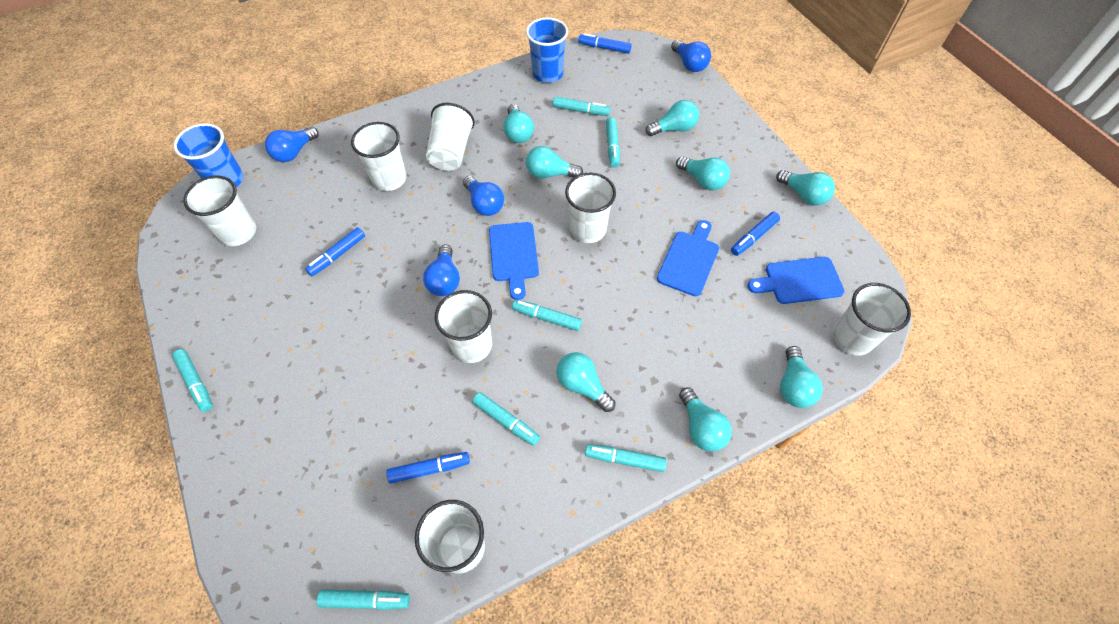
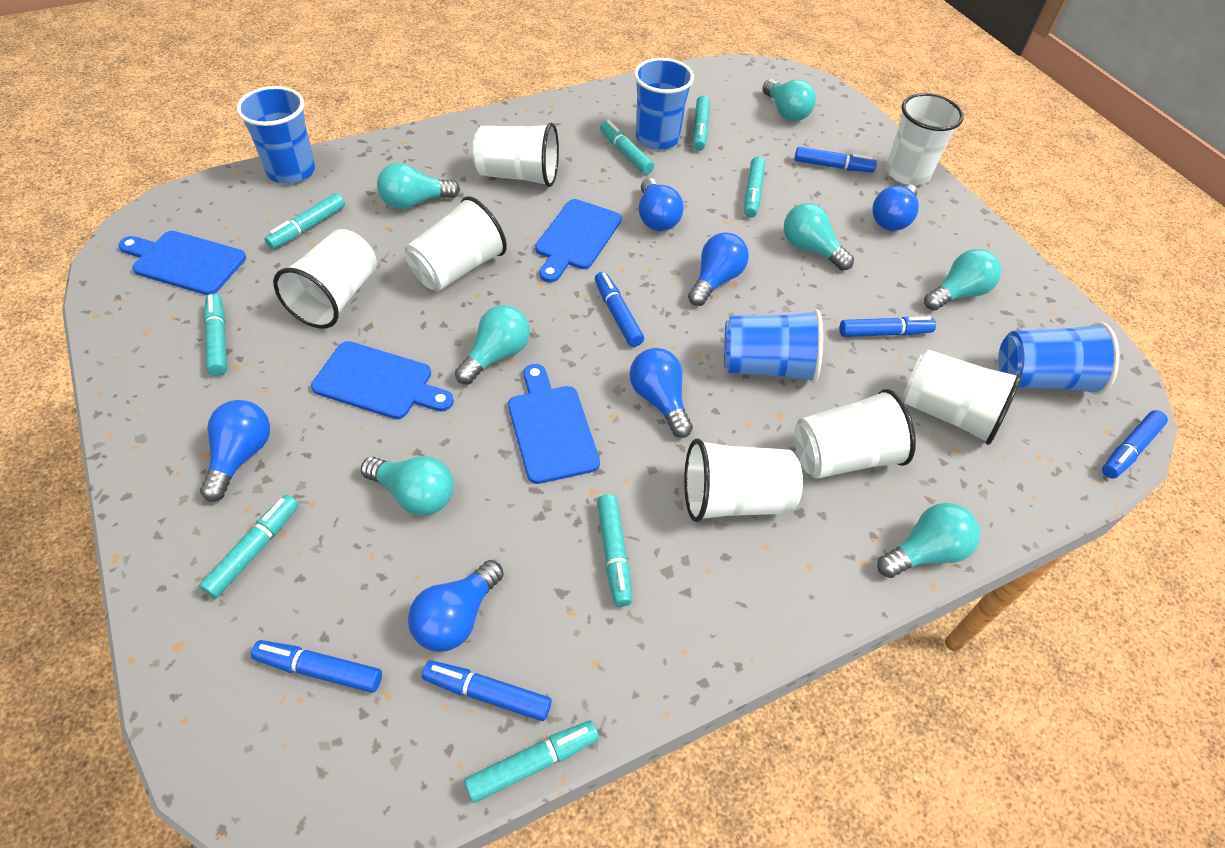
blue cup: [174,123,244,187] [526,17,568,83] = 2 -> [236,86,315,184] [634,58,694,150] [724,309,823,383] [998,322,1119,395] = 4
blue cutting board: [489,222,539,300] [657,220,719,297] [747,257,844,304] = 3 -> [118,231,246,295] [311,341,454,419] [508,364,600,484] [535,199,622,283] = 4
blue light bulb: [265,126,319,162] [423,244,460,296] [463,176,504,216] [671,40,711,72] = 4 -> [200,400,270,502] [408,560,504,652] [629,348,693,438] [639,178,684,231] [688,232,749,306] [872,184,919,231] = 6
blue marker: [305,227,365,276] [386,452,470,484] [578,33,632,53] [731,212,780,256] = 4 -> [251,640,382,693] [422,660,552,721] [595,272,644,347] [795,147,877,173] [839,316,936,337] [1102,410,1168,479] = 6
turquoise light bulb: [503,104,534,143] [526,146,583,179] [556,352,616,412] [645,100,699,136] [676,156,730,190] [679,387,732,452] [776,170,835,206] [780,346,823,408] = 8 -> [361,456,454,516] [377,163,460,209] [455,305,530,384] [762,79,816,121] [784,203,854,271] [877,503,980,578] [924,249,1001,311] = 7
turquoise marker: [172,349,213,412] [317,590,410,610] [472,392,540,446] [512,300,582,331] [553,97,610,116] [585,444,667,472] [606,117,620,168] = 7 -> [199,495,299,599] [204,294,227,376] [264,193,345,249] [464,720,599,803] [597,494,632,607] [600,120,654,174] [693,96,710,151] [744,156,765,218] = 8

